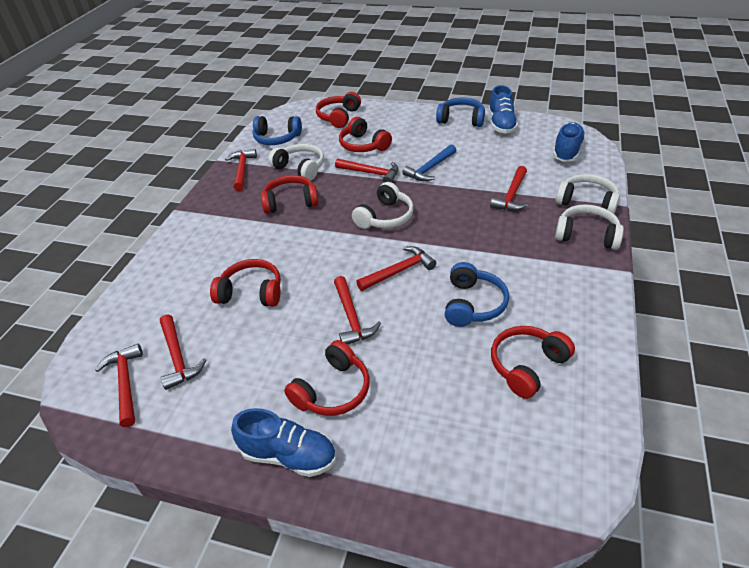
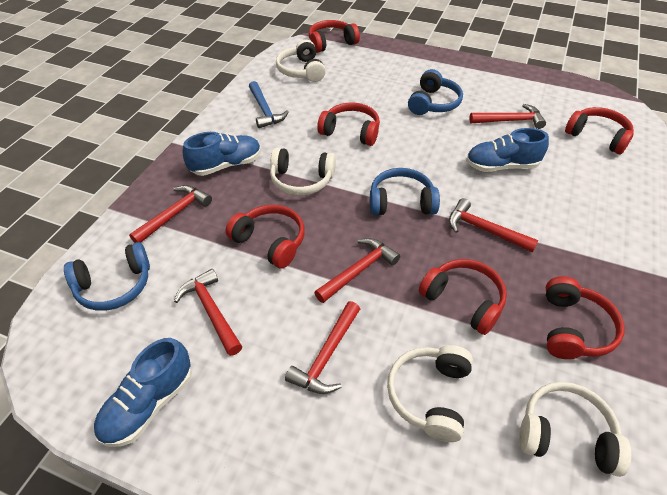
red hammer: [95,344,143,427] [160,314,207,390] [225,149,257,191] [334,276,381,345] [335,158,398,183] [356,246,436,291] [490,166,528,211] = 7 -> [129,185,212,243] [174,269,242,356] [285,301,360,394] [314,238,400,303] [449,198,539,253] [469,104,546,129] = 6

